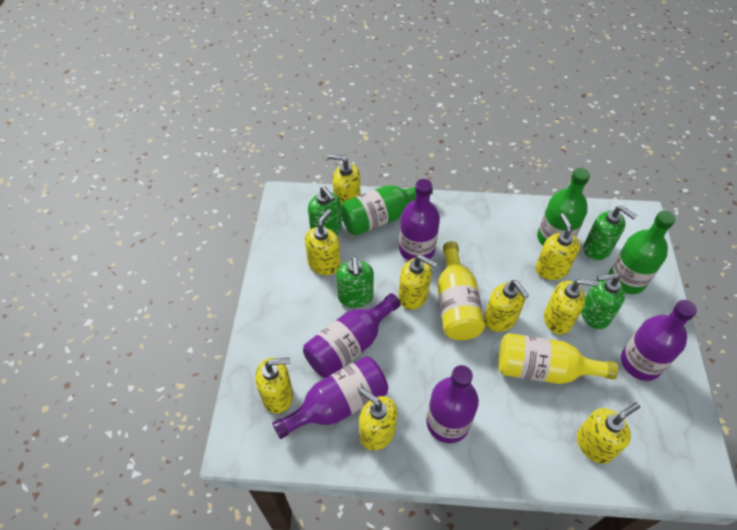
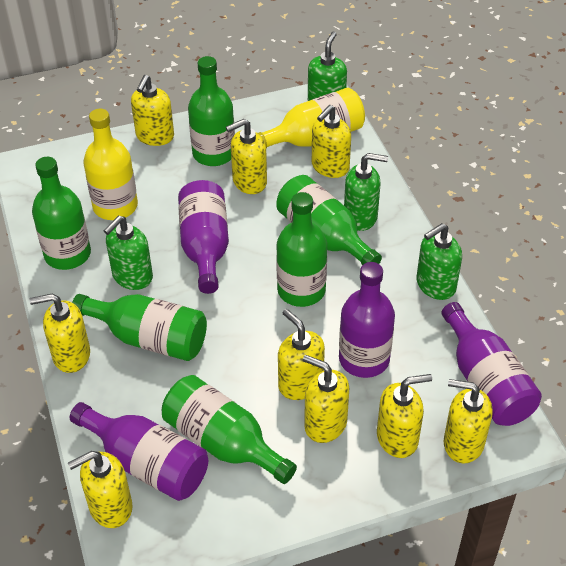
green bottle: [341,185,433,236] [537,168,590,246] [609,211,675,294] = 3 -> [32,157,91,270] [72,294,207,361] [162,375,297,484] [188,56,235,166] [276,175,382,265] [276,192,327,307] = 6
purple bottle: [272,356,388,439] [303,293,401,378] [399,179,440,261] [426,365,479,443] [621,300,697,381] = 5 -> [70,402,208,501] [178,180,229,294] [339,262,395,378] [441,302,542,426] = 4

